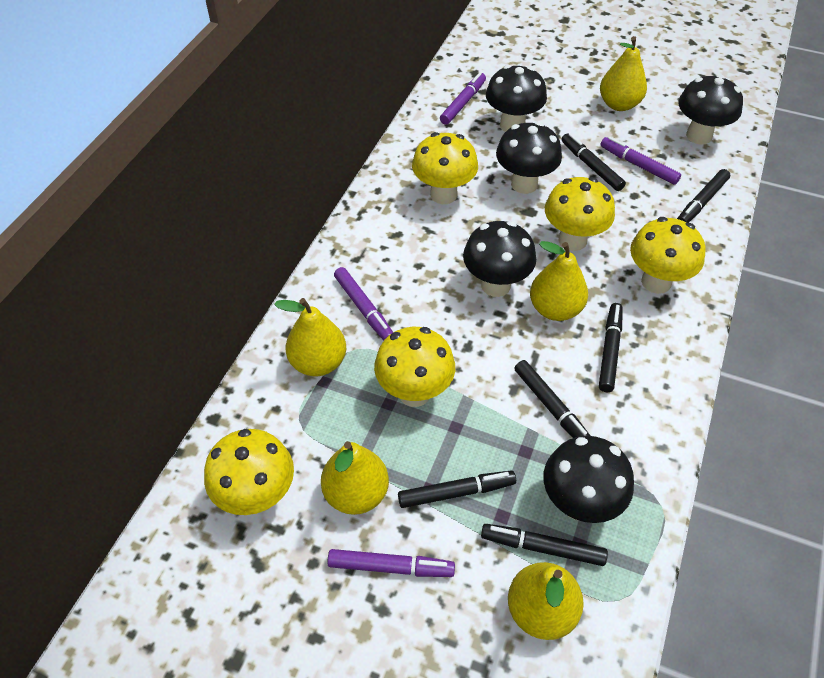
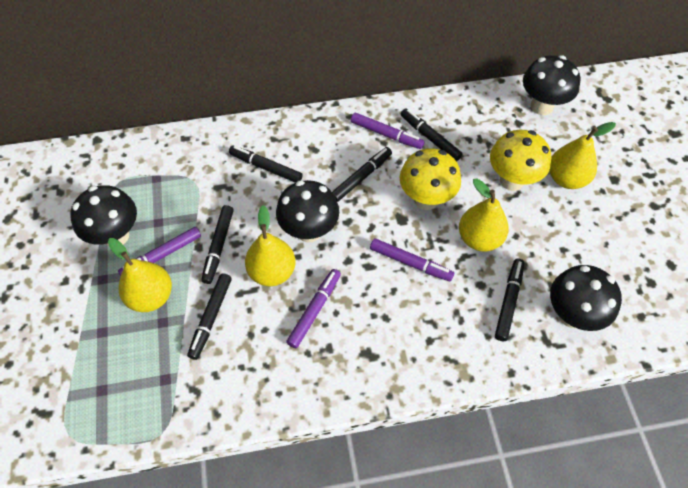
black mushroom: [463,221,536,297] [486,65,547,132] [496,122,562,194] [543,436,634,523] [679,74,743,145] = 5 -> [70,185,137,246] [276,180,339,242] [523,55,580,115] [550,265,622,331] = 4
yellow mushroom: [204,429,294,515] [374,327,455,407] [412,132,478,204] [545,177,615,251] [630,217,705,294] = 5 -> [400,148,461,210] [490,130,551,191] = 2
yellow pear: [274,298,346,376] [321,441,389,515] [508,562,584,640] [530,241,588,321] [600,36,647,111] = 5 -> [108,238,172,312] [245,205,295,286] [459,179,509,251] [549,122,616,189] = 4

